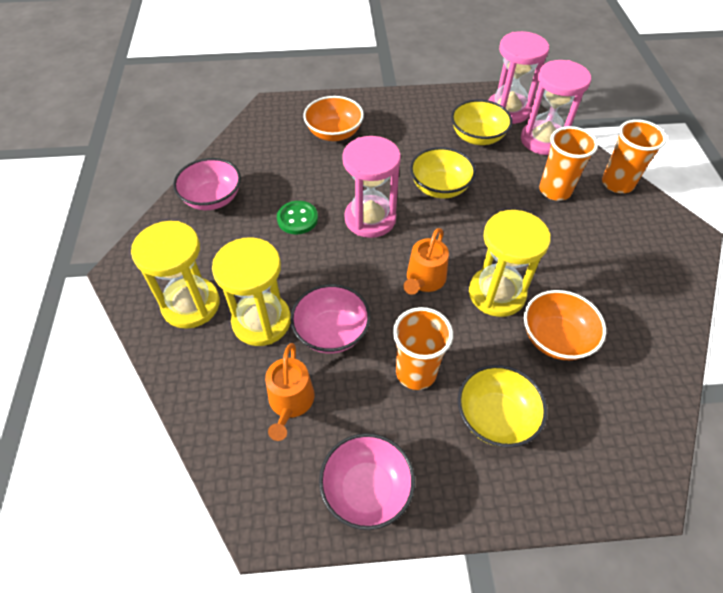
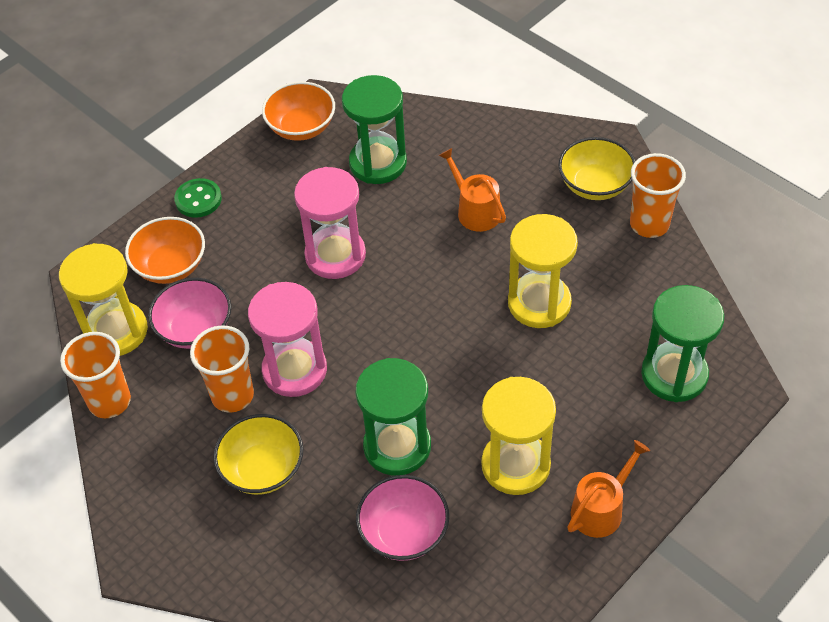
green hourglass: none = 0 -> [342,75,407,184] [355,358,431,476] [641,285,724,402] = 3
pink bowl: [173,158,241,210] [290,284,370,353] [319,433,415,530] = 3 -> [148,278,231,349] [356,475,449,561] = 2
pink hourglass: [342,136,401,238] [488,31,549,124] [521,60,591,155] = 3 -> [248,282,327,397] [294,167,366,279] = 2
yellow bowl: [410,147,476,198] [451,99,512,145] [458,365,547,448] = 3 -> [213,414,303,495] [558,137,635,200] = 2

